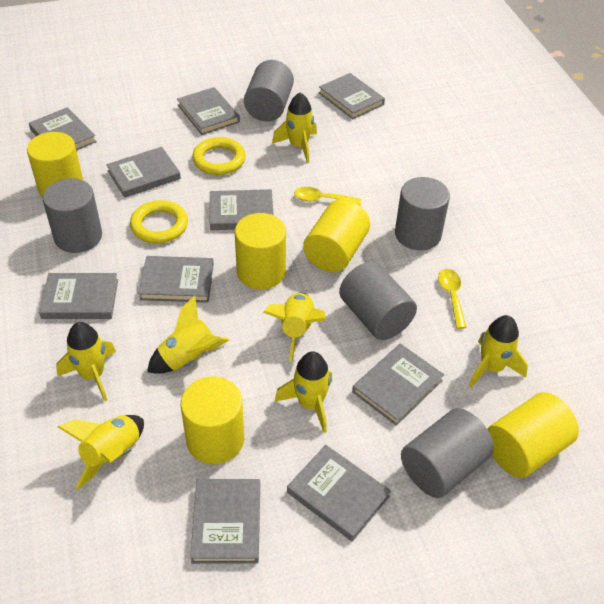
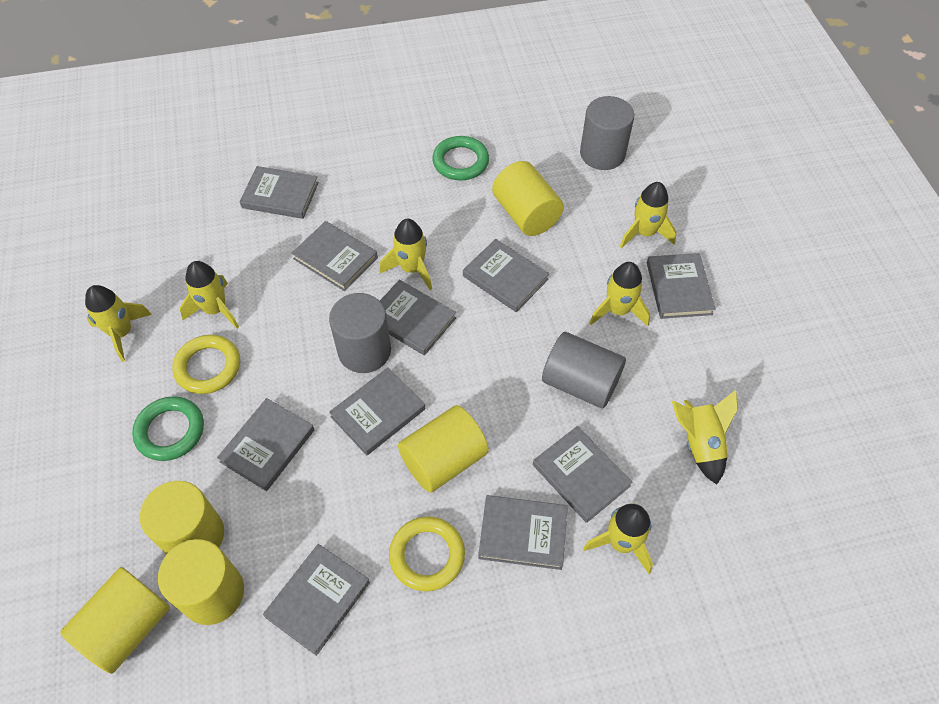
green ring: none = 0 -> [132,396,204,461] [432,136,489,181] = 2
grey cylinder: [43,178,102,253] [244,60,294,122] [339,261,417,340] [395,177,450,251] [401,408,494,498] = 5 -> [329,293,391,373] [542,332,626,409] [580,96,634,170] = 3
yellow spoon: [294,187,361,205] [438,269,467,329] = 2 -> none = 0

